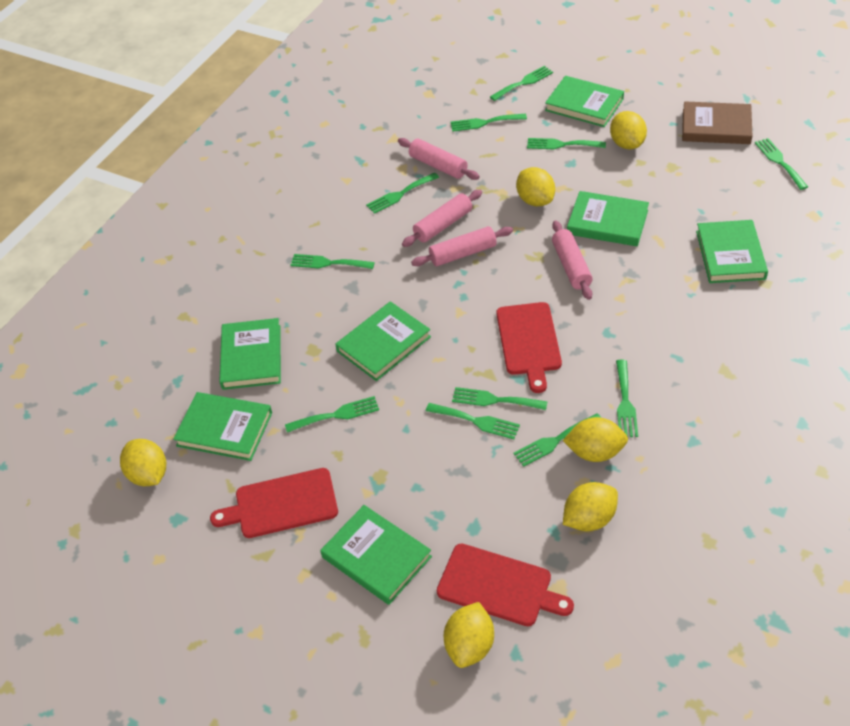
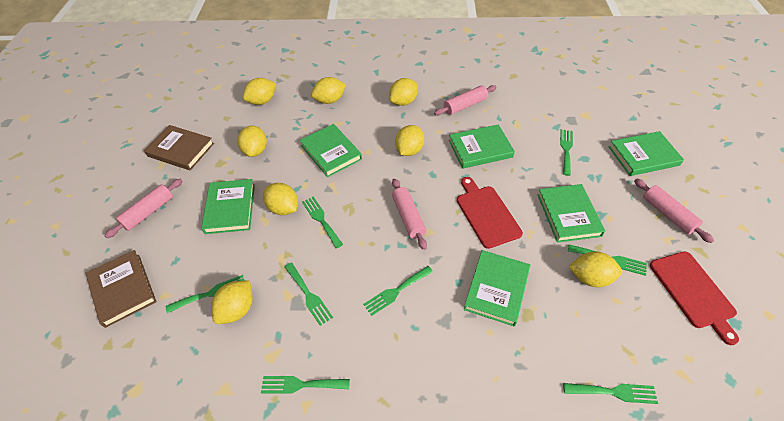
brown book: [682,101,752,144] = 1 -> [86,250,157,328] [144,125,214,170] = 2
green book: [173,392,272,461] [219,318,281,390] [320,505,432,605] [335,301,431,381] [545,76,624,127] [567,191,649,246] [696,220,768,283] = 7 -> [201,179,255,234] [300,124,362,177] [449,124,515,169] [464,250,530,327] [538,184,605,243] [609,131,684,176] = 6
green fork: [285,396,379,433] [290,254,375,269] [366,172,439,214] [426,403,520,439] [451,114,527,132] [452,387,547,410] [490,66,553,101] [513,413,602,467] [527,138,606,149] [616,360,638,437] [755,138,808,190] = 11 -> [166,275,245,313] [261,376,350,394] [285,263,333,326] [302,196,343,248] [363,266,433,316] [560,129,573,176] [563,383,658,404] [568,244,647,276] = 8
red cutting board: [210,468,338,538] [437,544,574,626] [496,302,562,393] = 3 -> [457,177,523,249] [650,251,739,345] = 2
yellow lemon: [120,439,166,486] [444,602,494,668] [516,167,555,206] [563,417,628,462] [563,482,618,531] [610,111,647,149] = 6 -> [211,280,253,324] [237,126,267,157] [243,78,276,105] [263,183,298,215] [311,77,346,104] [389,78,418,106] [395,125,424,156] [569,252,622,287] = 8

